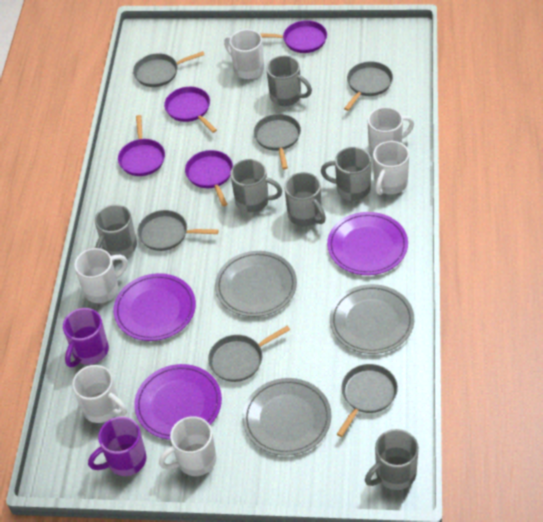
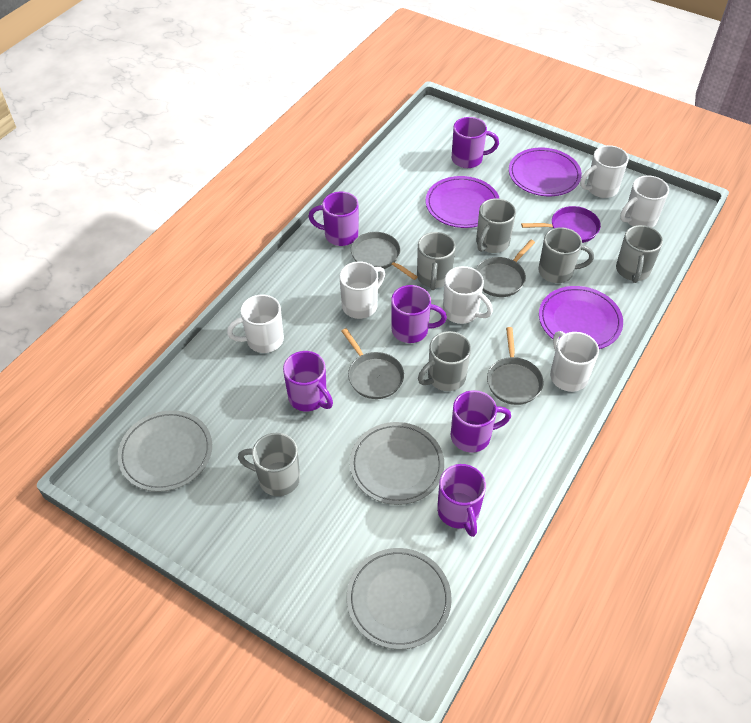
grey pan: [133,51,204,87] [137,210,219,251] [208,326,290,382] [254,114,301,169] [337,364,398,437] [344,62,393,111] = 6 -> [342,328,404,399] [351,232,418,280] [476,240,535,297] [487,327,543,405] = 4
purple mug: [63,308,109,367] [88,417,147,476] = 2 -> [283,351,333,411] [308,192,359,246] [391,285,447,343] [437,464,486,537] [451,390,511,453] [452,117,499,168] = 6
purple pan: [118,115,165,176] [164,87,217,133] [185,150,233,206] [259,20,327,53] = 4 -> [521,206,601,243] = 1

